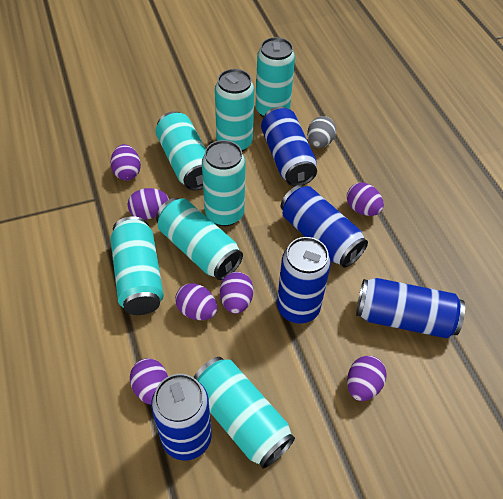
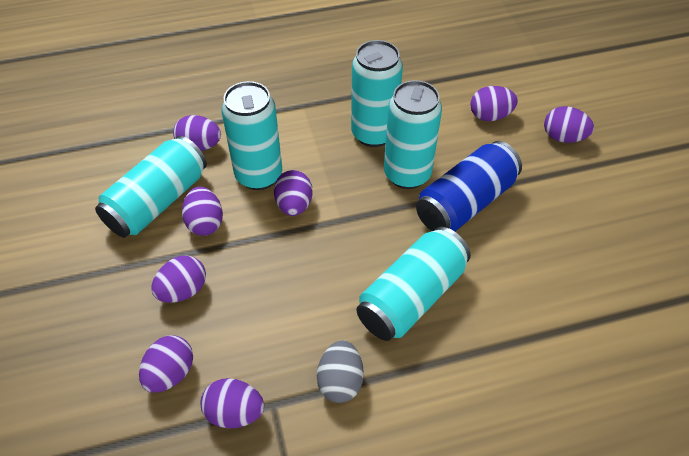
blue can: [151,374,212,461] [261,107,317,186] [277,237,331,324] [281,185,368,268] [356,278,465,338] = 5 -> [416,141,522,231] = 1
purple egg: [110,144,141,180] [128,188,169,220] [130,358,168,405] [175,283,217,320] [220,272,253,314] [347,182,384,216] [347,356,387,401] = 7 -> [139,335,193,393] [151,256,206,303] [173,115,221,151] [182,187,223,236] [200,378,264,428] [274,170,312,216] [470,86,518,121] [544,106,594,143] = 8
turquoise can: [110,216,164,315] [155,111,206,191] [156,198,243,280] [193,357,295,469] [202,140,245,226] [215,69,255,152] [255,37,295,117] = 7 -> [95,136,207,238] [221,81,282,190] [351,40,403,147] [357,227,471,341] [384,80,442,189] = 5

